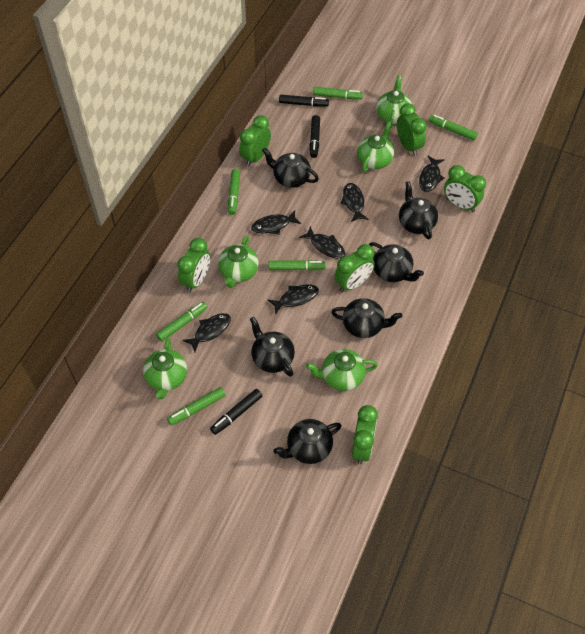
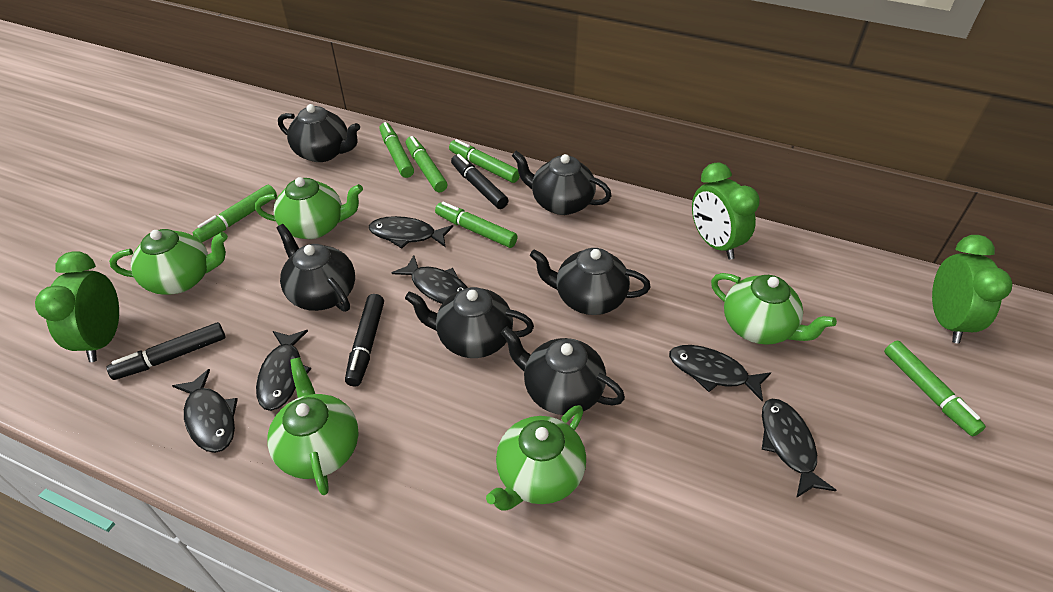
green clock: [177,238,210,293] [239,115,271,167] [335,244,375,292] [352,405,378,464] [397,103,427,156] [444,165,486,212] = 6 -> [35,251,119,362] [692,162,760,259] [932,235,1013,343] = 3

